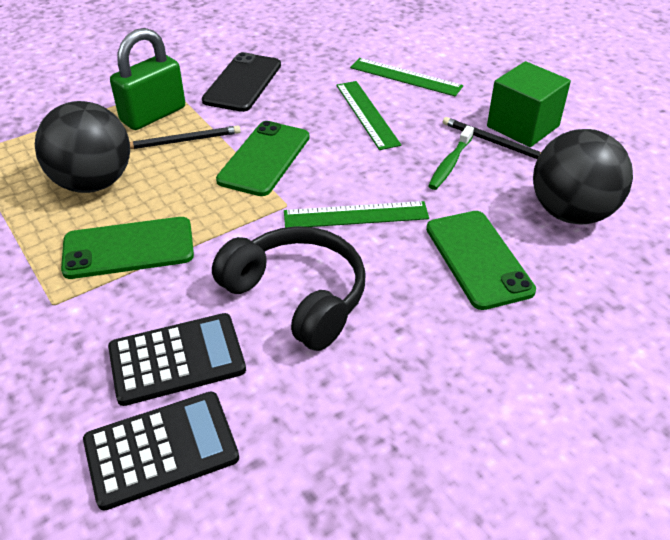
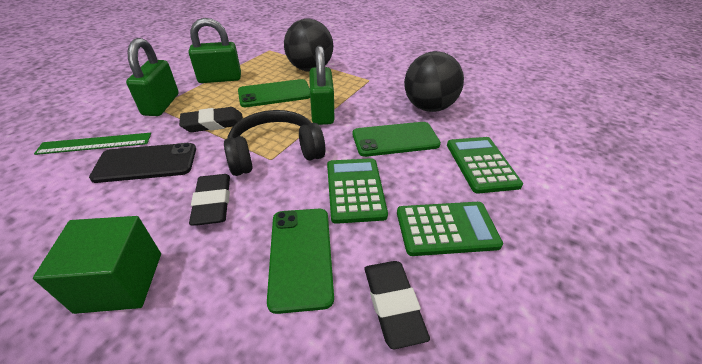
black calculator: [83,392,239,511] [108,313,246,406] = 2 -> none = 0
black eraser: none = 0 -> [179,107,243,132] [189,174,230,226] [365,261,430,349] = 3
black pencil: [130,125,241,149] [443,117,541,159] = 2 -> none = 0
green calculator: none = 0 -> [327,158,388,224] [397,202,503,256] [447,137,523,194] = 3
green padlock: [110,28,185,130] = 1 -> [126,38,179,116] [189,18,241,83] [309,46,334,125] = 3
green ruler: [284,201,429,228] [336,81,401,150] [350,58,463,96] = 3 -> [34,133,151,155] = 1
green toothbrush: [428,126,474,190] = 1 -> none = 0

